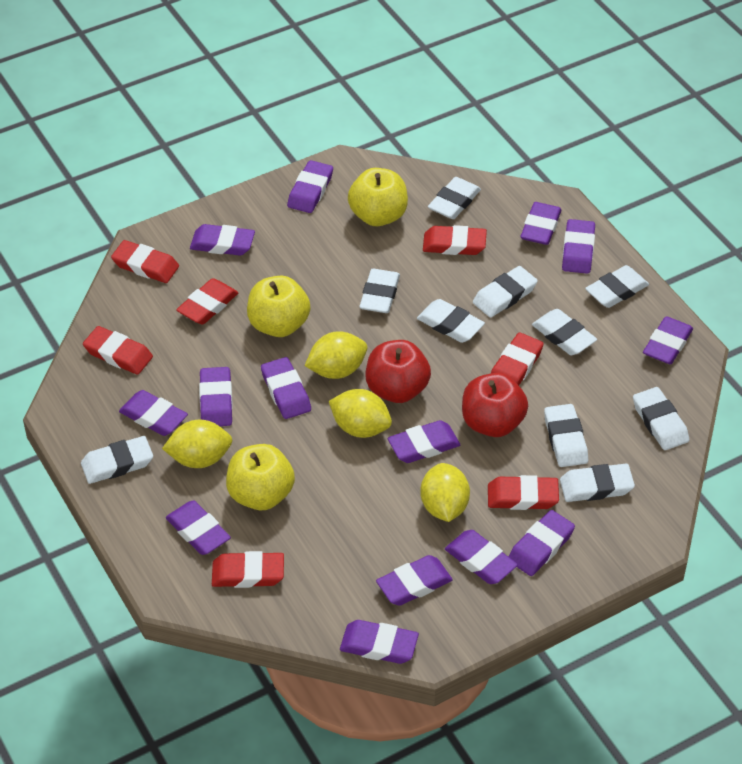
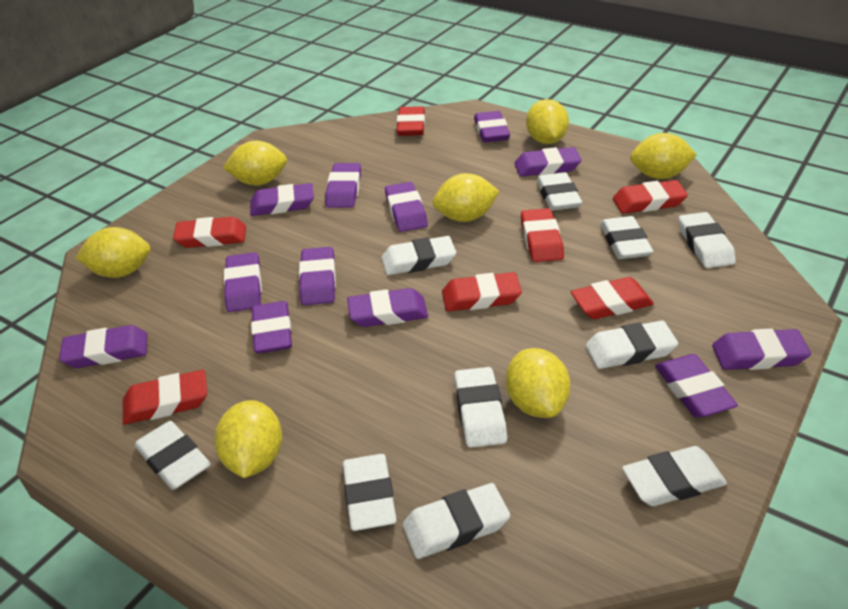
purple eraser: [119,390,188,436] [166,500,231,555] [190,224,255,256] [199,367,233,426] [261,357,311,419] [287,160,333,213] [340,620,419,664] [376,555,453,606] [388,420,460,463] [445,530,518,584] [508,510,575,576] [520,202,562,245] [562,219,595,274] [643,316,693,364] = 14 -> [59,325,147,368] [224,252,262,312] [250,183,314,216] [251,301,292,354] [299,247,336,305] [325,163,361,208] [347,288,428,327] [385,182,428,232] [474,111,510,142] [514,147,582,177] [655,354,738,417] [712,328,811,370] = 12
red apple: [366,340,431,403] [462,373,528,437] = 2 -> none = 0
yellow apple: [226,444,295,510] [247,276,310,337] [348,168,408,226] = 3 -> none = 0
yellow lemon: [162,420,232,468] [305,331,367,379] [329,389,392,438] [420,463,470,522] = 4 -> [75,227,150,278] [214,400,282,478] [223,141,287,186] [433,173,500,222] [506,348,571,418] [526,99,569,144] [630,133,697,179] = 7

